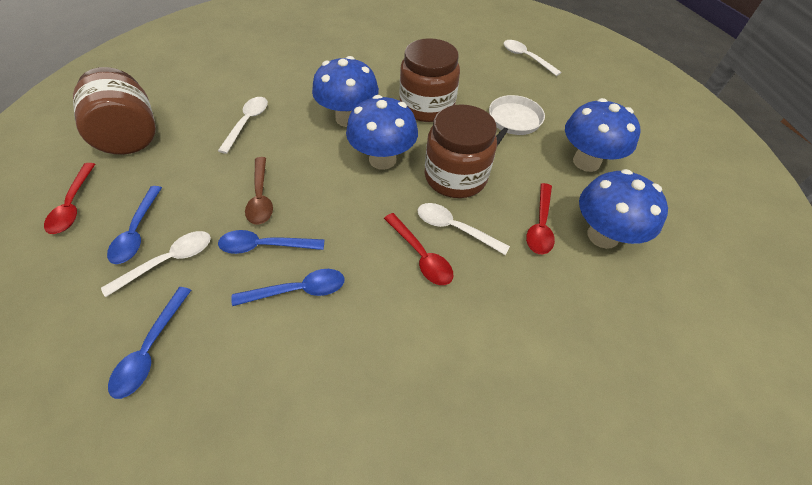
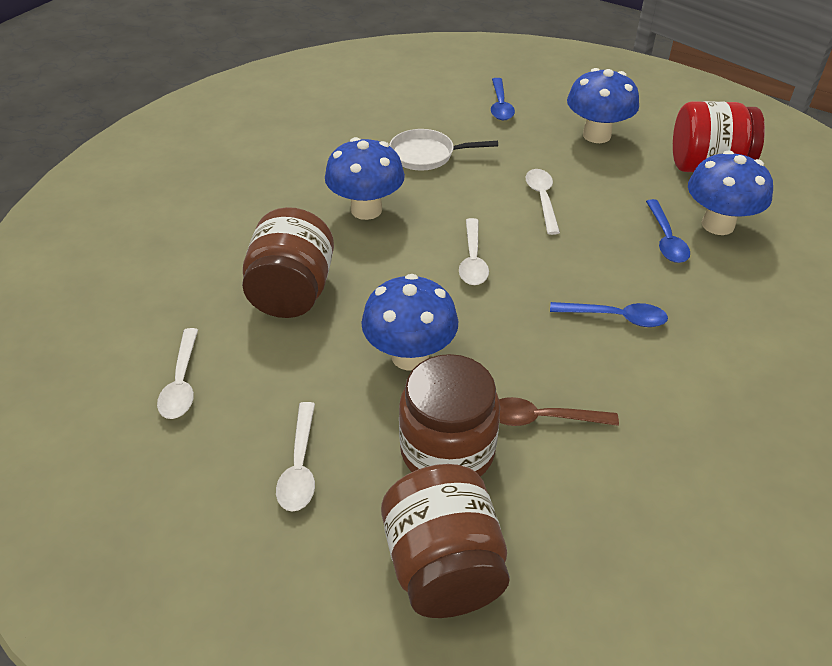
blue spoon: [107,186,162,264] [108,287,191,399] [218,230,325,254] [231,269,345,306] = 4 -> [491,78,515,120] [550,302,668,327] [646,199,690,263] = 3
red jar: none = 0 -> [673,101,765,172] = 1
red spoon: [44,163,95,234] [384,213,453,285] [526,183,555,254] = 3 -> none = 0

